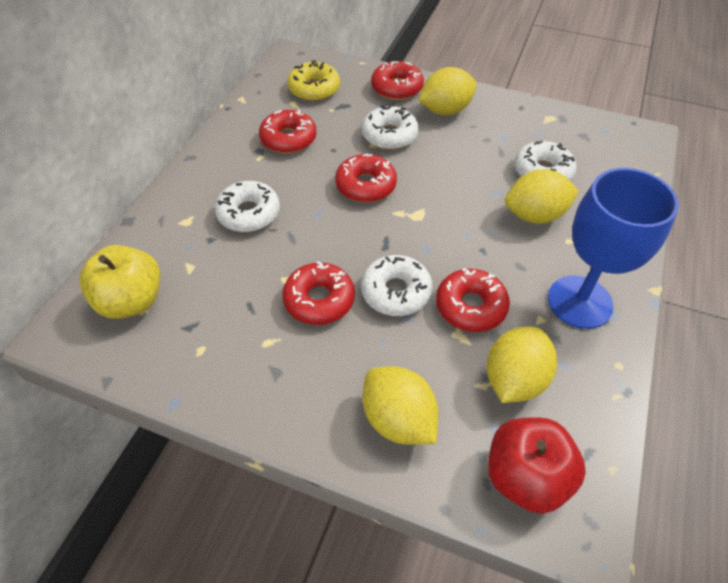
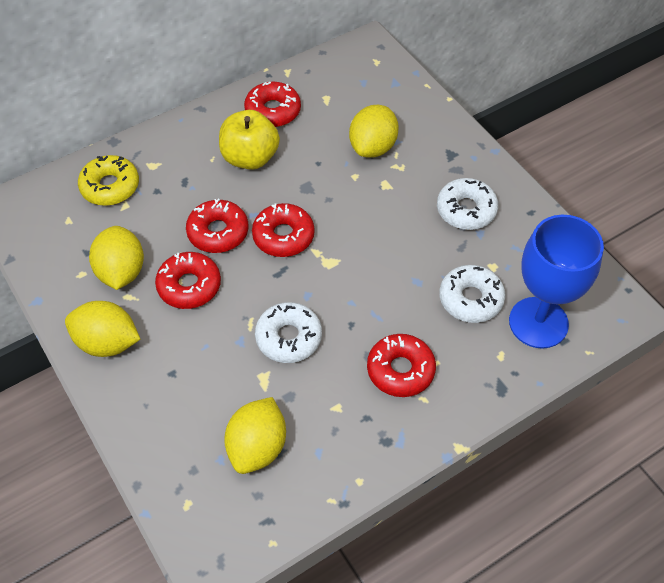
red apple: [488,417,586,514] = 1 -> none = 0
white donut: [215,181,280,232] [361,255,433,316] [362,105,419,150] [515,140,577,181] = 4 -> [255,302,322,363] [437,178,499,230] [439,265,506,323] = 3

